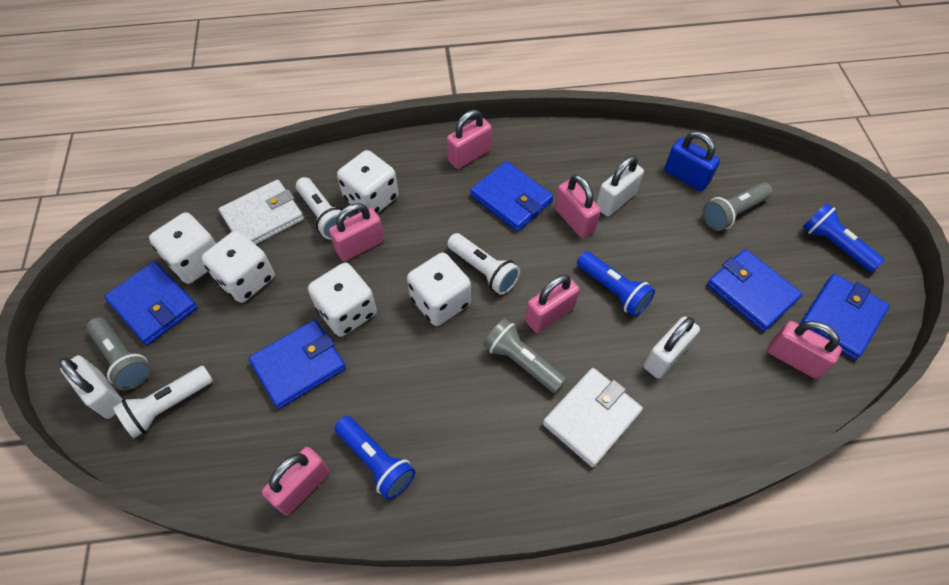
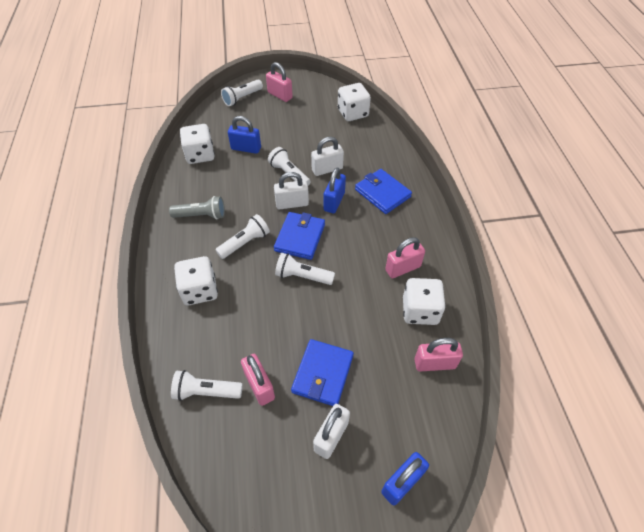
blue flashlight: [335,416,415,500] [577,251,655,317] [802,203,884,272] = 3 -> none = 0
blue padlock: [664,131,720,191] = 1 -> [228,116,261,154] [323,168,346,213] [381,452,429,505] = 3
blue wallet: [104,261,198,345] [249,320,346,409] [470,161,553,232] [707,249,802,332] [800,274,890,360] = 5 -> [274,212,325,260] [291,339,354,406] [355,169,412,214] = 3
grey flashlight: [86,317,151,390] [483,319,566,393] [703,182,773,231] = 3 -> [169,196,225,220] = 1
pink padlock: [262,447,330,515] [329,203,384,261] [447,110,492,169] [525,274,580,333] [555,174,601,238] [767,321,842,379] = 6 -> [241,354,275,406] [266,62,293,102] [385,237,425,278] [414,338,463,372] = 4
white dice: [149,212,216,284] [201,230,275,303] [308,263,377,337] [337,150,399,214] [407,253,471,326] = 5 -> [174,256,218,305] [180,124,214,164] [338,83,371,121] [403,278,445,325] = 4
white flashlight: [113,366,213,438] [296,177,349,240] [447,233,520,295] = 3 -> [171,370,243,401] [216,214,270,259] [221,80,263,106] [268,147,310,186] [275,253,335,285] = 5
white wallet: [219,180,304,244] [543,368,643,467] = 2 -> none = 0

